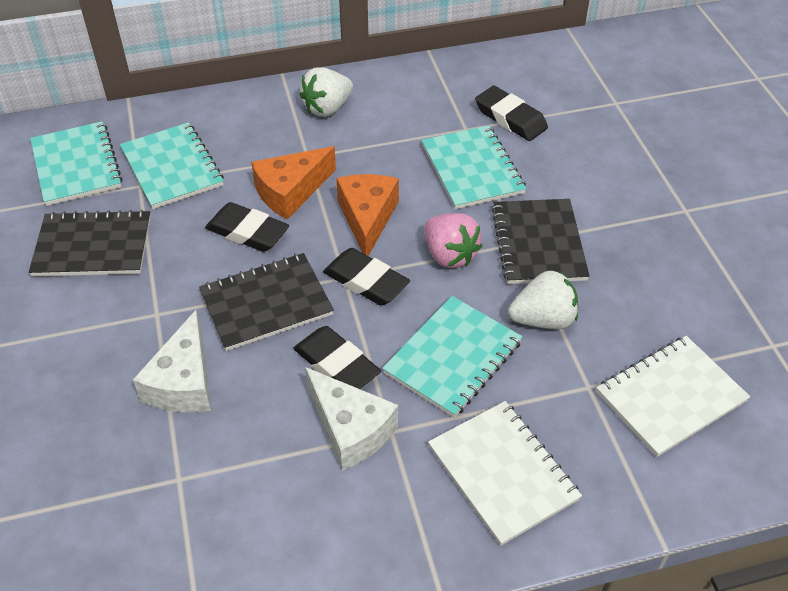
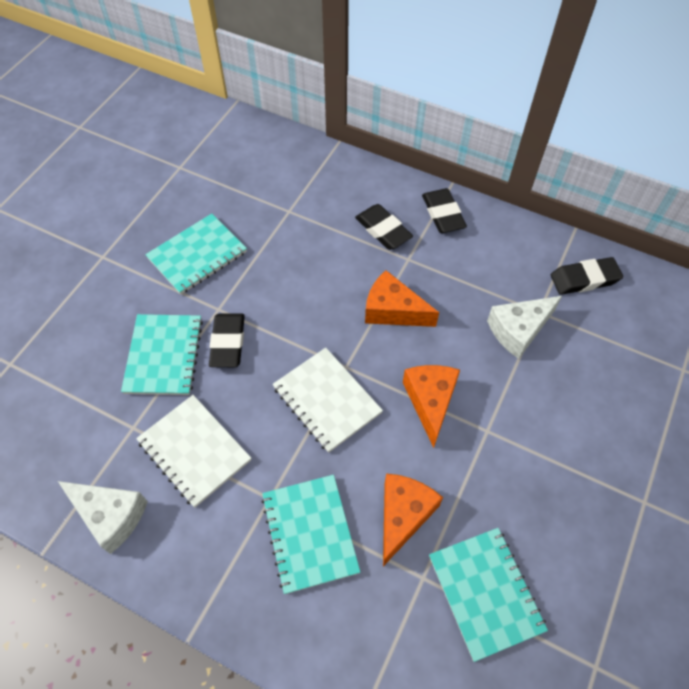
black notebook: [29,210,151,277] [199,253,334,351] [492,199,590,284] = 3 -> none = 0
orange cheese: [251,146,336,219] [336,174,399,256] = 2 -> [365,270,439,327] [383,474,443,566] [403,365,460,448] = 3
pink strawberry: [424,213,482,268] = 1 -> none = 0
white strawberry: [300,67,353,117] [508,270,578,329] = 2 -> none = 0

